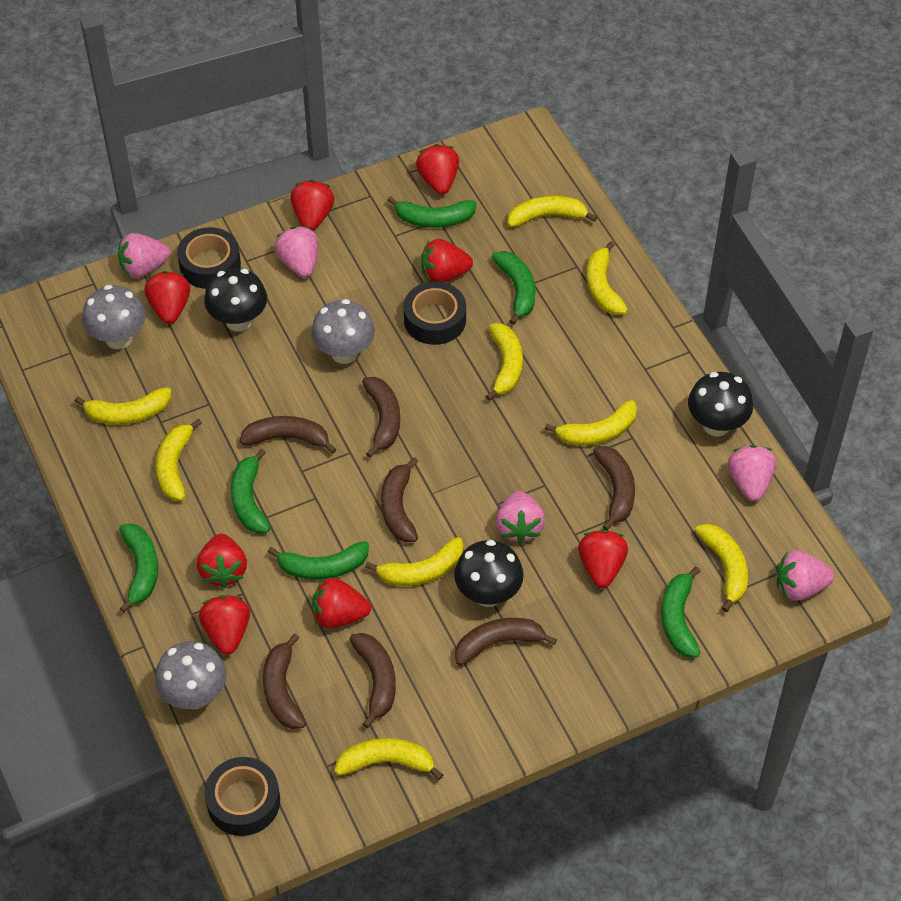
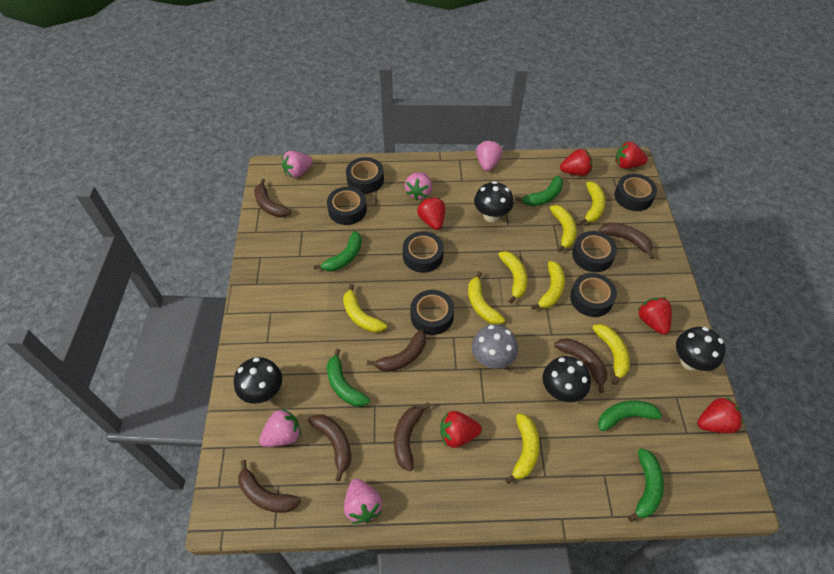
black mushroom: [204,268,267,332] [454,540,524,607] [688,372,753,437] = 3 -> [234,357,282,404] [474,181,514,222] [542,356,591,402] [676,327,725,371] = 4
black tape: [177,227,241,289] [204,757,280,836] [404,281,466,345] = 3 -> [327,187,367,225] [346,157,384,194] [403,231,444,273] [411,290,454,335] [570,273,617,317] [572,231,617,272] [614,174,657,211] = 7
green banana: [119,523,158,613] [231,449,270,534] [268,541,369,580] [387,196,477,228] [491,251,535,325] [661,567,701,658] = 6 -> [314,231,362,271] [327,349,370,407] [515,176,563,206] [598,401,670,431] [628,448,664,522] = 5
grey mushroom: [82,285,146,349] [155,641,227,709] [311,299,375,364] = 3 -> [472,324,518,368] = 1
red strawberry: [144,271,190,324] [197,534,247,588] [199,595,250,655] [290,180,334,231] [312,578,371,628] [416,144,459,195] [421,239,473,283] [578,530,628,588] = 8 -> [417,197,445,230] [440,411,482,448] [560,149,592,176] [615,142,648,169] [638,297,672,335] [697,397,743,434] = 6
yellow banana: [75,387,171,425] [156,419,202,501] [335,738,443,780] [365,537,464,586] [485,323,523,400] [508,195,597,227] [545,400,637,446] [587,241,628,315] [695,524,748,612] = 9 -> [343,284,387,333] [468,272,505,325] [498,251,527,304] [505,413,539,484] [531,261,565,310] [550,205,577,252] [580,182,606,224] [593,324,630,385] = 8

